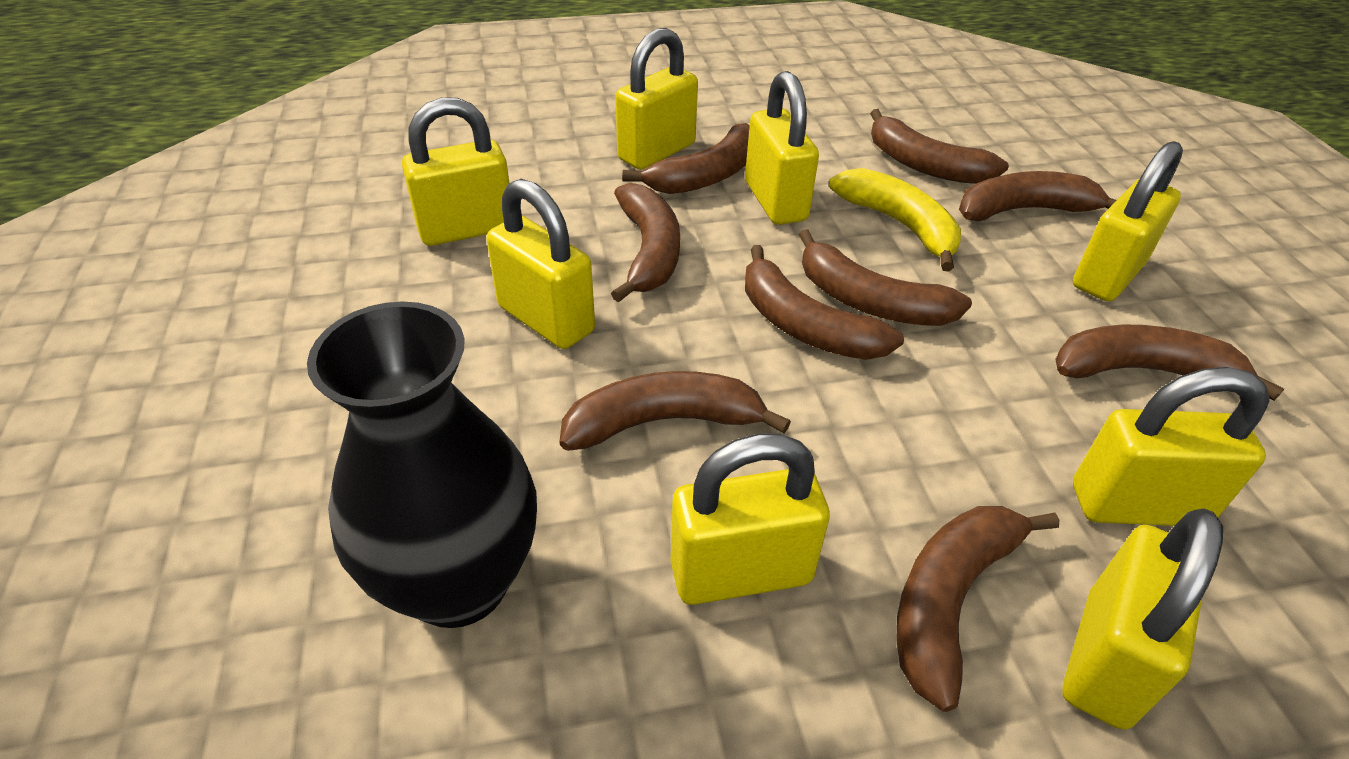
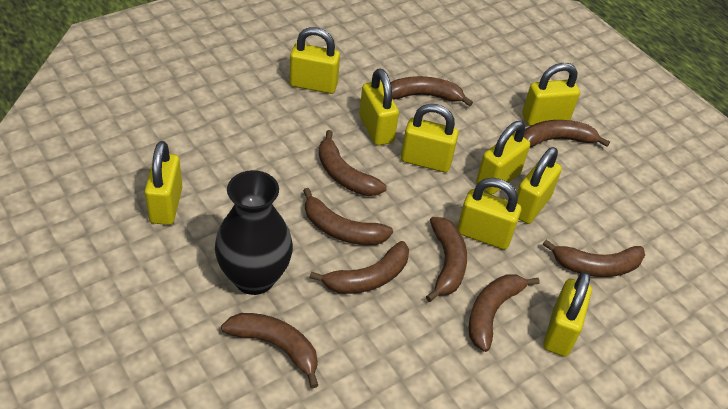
yellow banana: [829,168,961,272] = 1 -> none = 0
yellow padlock: [402,97,509,246] [486,179,595,349] [615,28,698,170] [671,433,830,605] [745,71,819,225] [1062,508,1223,730] [1073,141,1183,301] [1073,367,1270,526] = 8 -> [145,141,182,225] [289,27,340,94] [359,68,399,146] [401,104,459,172] [457,178,521,250] [476,121,530,195] [517,147,562,224] [522,63,580,126] [543,272,592,357] = 9

